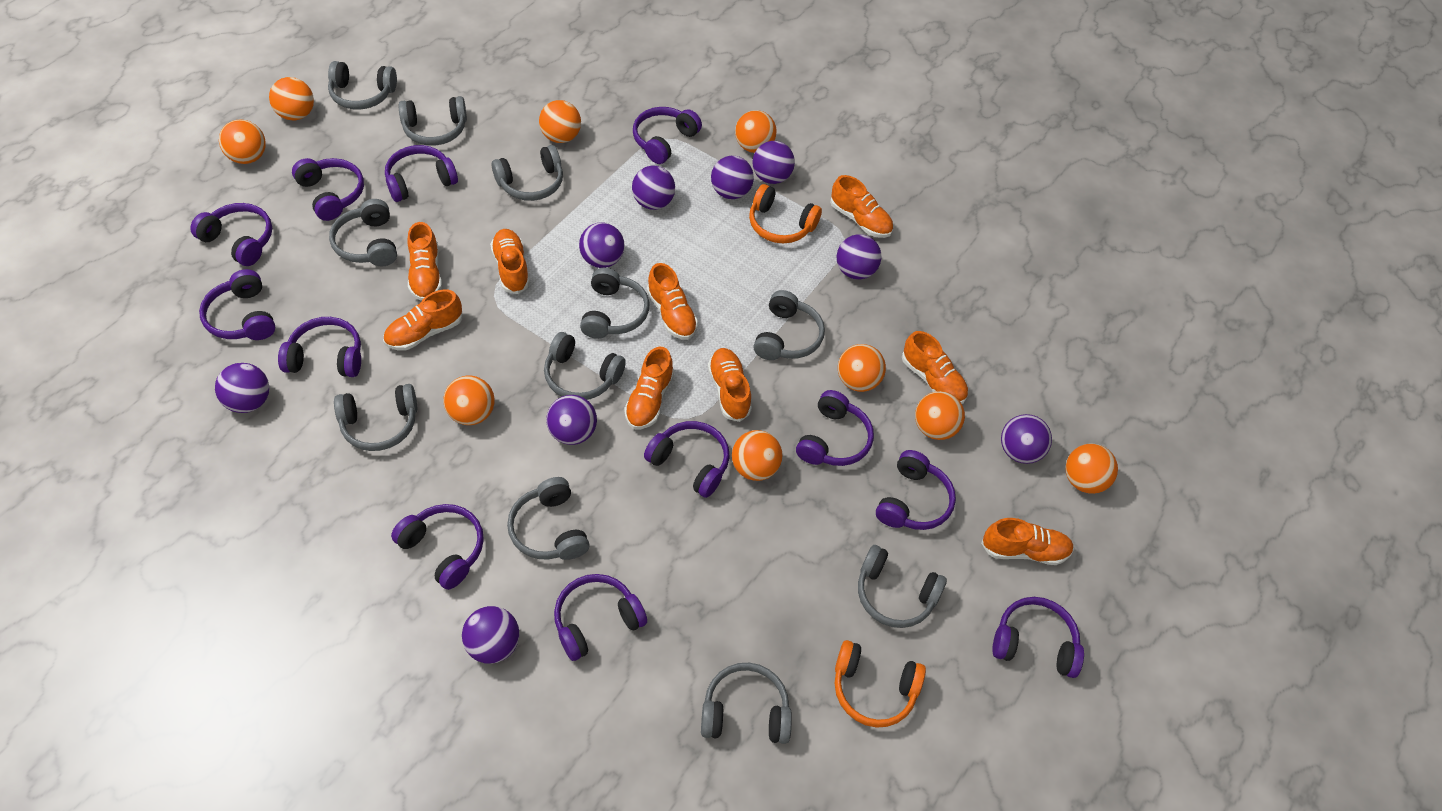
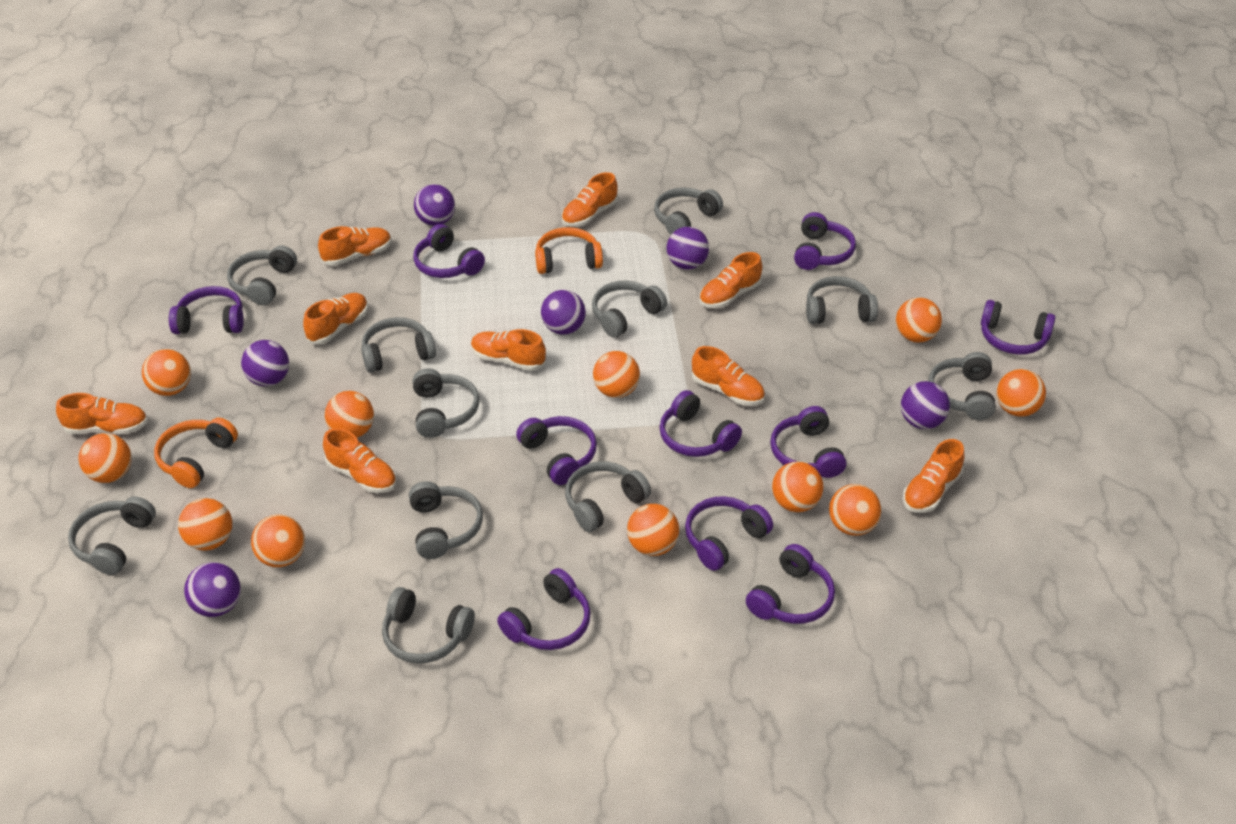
orange ball: [219,119,266,164] [269,77,314,120] [443,375,495,425] [539,100,581,143] [732,430,782,481] [735,110,777,153] [838,344,886,392] [915,391,965,440] [1065,444,1118,494] = 9 -> [79,433,132,483] [142,349,191,396] [178,498,232,551] [251,514,305,567] [325,391,374,438] [593,351,640,398] [627,504,679,556] [772,461,823,512] [829,484,882,536] [896,297,942,343] [997,369,1046,417] = 11
purple ball: [215,363,269,413] [462,606,519,664] [546,395,597,445] [579,222,625,268] [632,166,675,210] [711,156,754,199] [753,141,795,184] [837,234,881,279] [1001,414,1052,464] = 9 -> [184,562,241,617] [241,340,289,386] [414,184,455,226] [541,290,586,335] [667,227,709,270] [901,381,950,429] = 6
purple headphones: [190,203,272,266] [199,269,275,340] [278,317,361,377] [292,158,364,221] [385,145,458,202] [391,504,484,590] [554,574,647,661] [633,107,702,164] [644,421,730,498] [796,390,874,466] [876,450,956,530] [992,597,1084,678] = 12 -> [169,286,244,334] [413,224,485,278] [497,568,591,650] [516,416,597,485] [660,390,742,457] [685,496,773,571] [746,544,835,624] [770,406,846,478] [794,212,856,270] [981,300,1055,355] = 10

